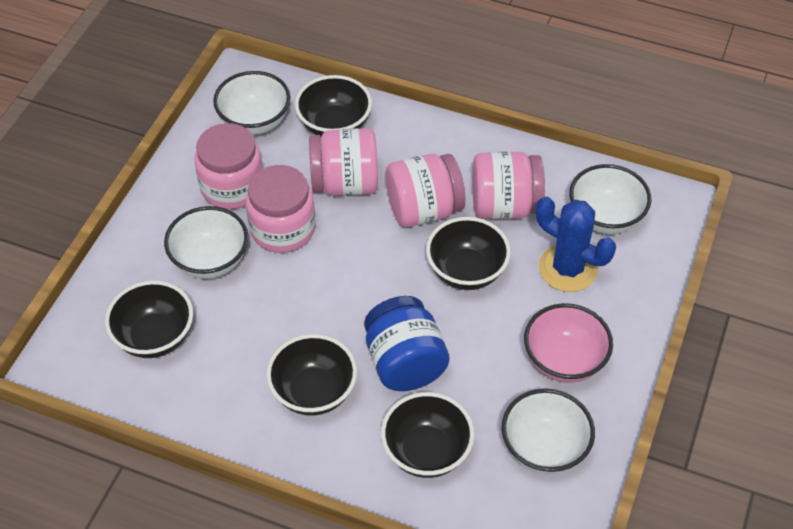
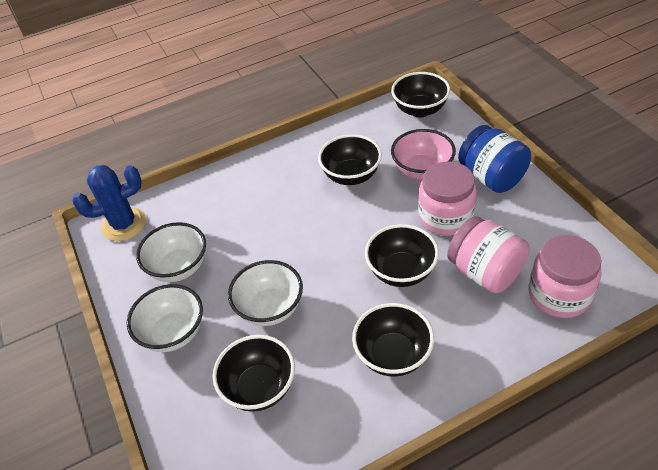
pink jar: [195,123,263,209] [246,165,316,253] [309,128,378,196] [386,154,466,227] [472,152,545,219] = 5 -> [418,161,477,236] [447,216,530,294] [529,235,602,318] = 3
white bowl: [164,206,248,279] [213,71,291,135] [502,388,595,474] [569,164,651,234] = 4 -> [126,284,203,352] [136,222,206,282] [228,260,303,326] = 3

